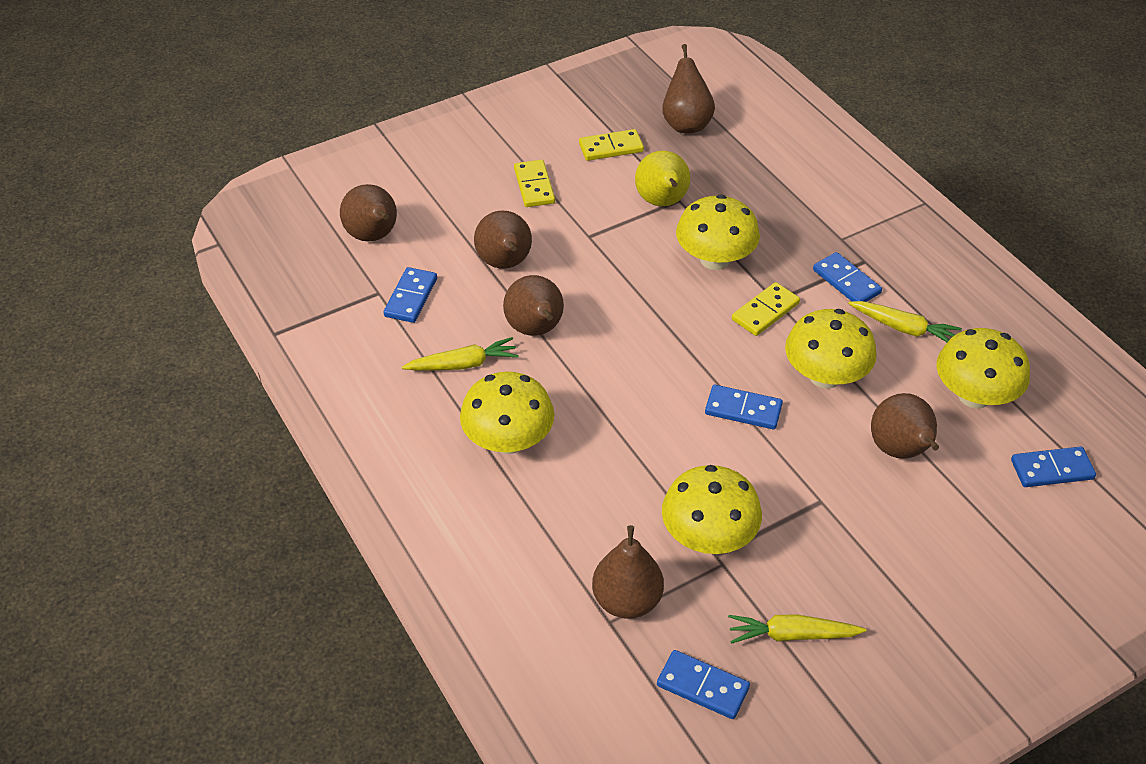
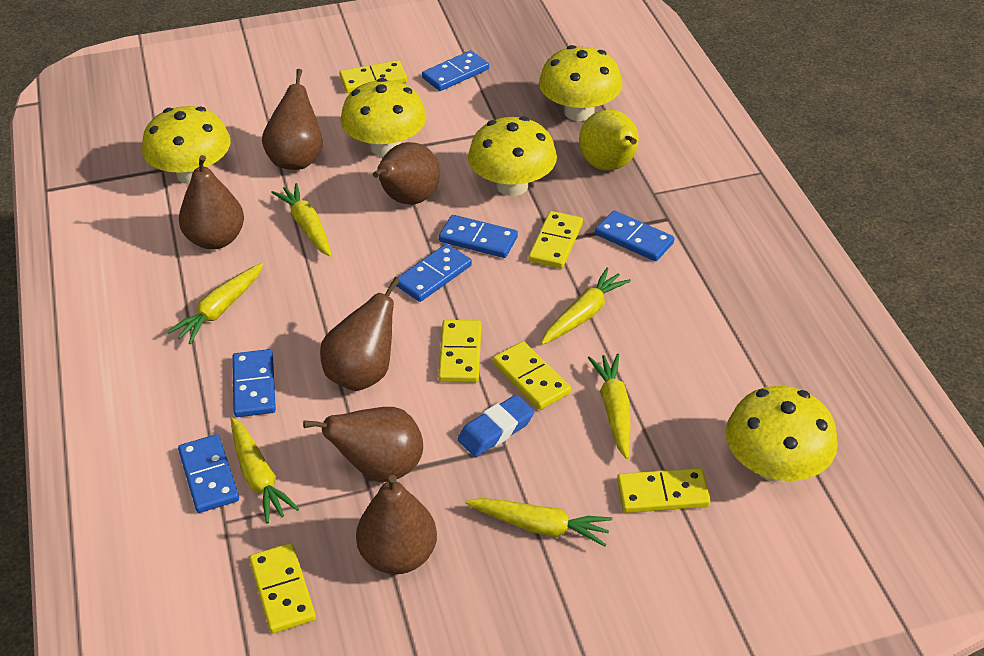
blue domino: [383,267,437,323] [657,650,750,719] [705,385,783,429] [813,252,882,302] [1011,447,1096,487] = 5 -> [178,434,239,513] [232,349,276,417] [396,244,472,302] [422,50,489,91] [439,215,518,258] [595,210,674,261] = 6
blue eraser: none = 0 -> [458,395,534,457] = 1
yellow carrot: [402,337,519,370] [728,614,867,644] [848,301,962,342] = 3 -> [167,263,264,344] [231,417,299,524] [271,183,332,257] [465,498,612,546] [541,268,631,345] [588,353,630,459] = 6
yellow domino: [514,160,555,207] [579,129,644,161] [732,282,800,336] = 3 -> [249,543,316,633] [339,60,407,93] [438,320,481,383] [493,341,571,410] [528,211,583,269] [617,468,711,513] = 6

